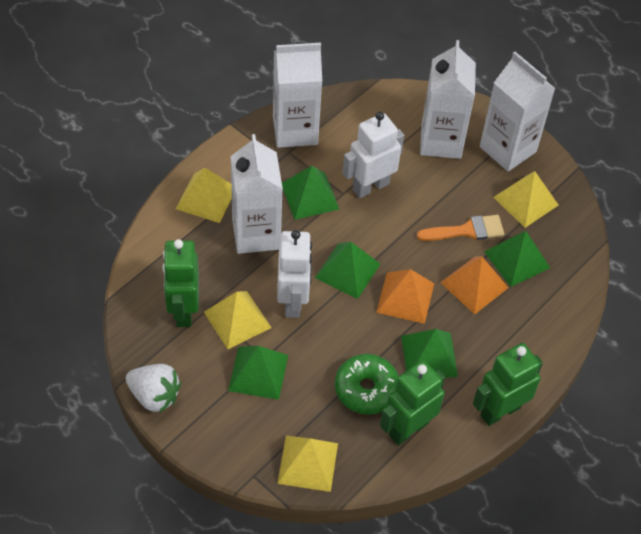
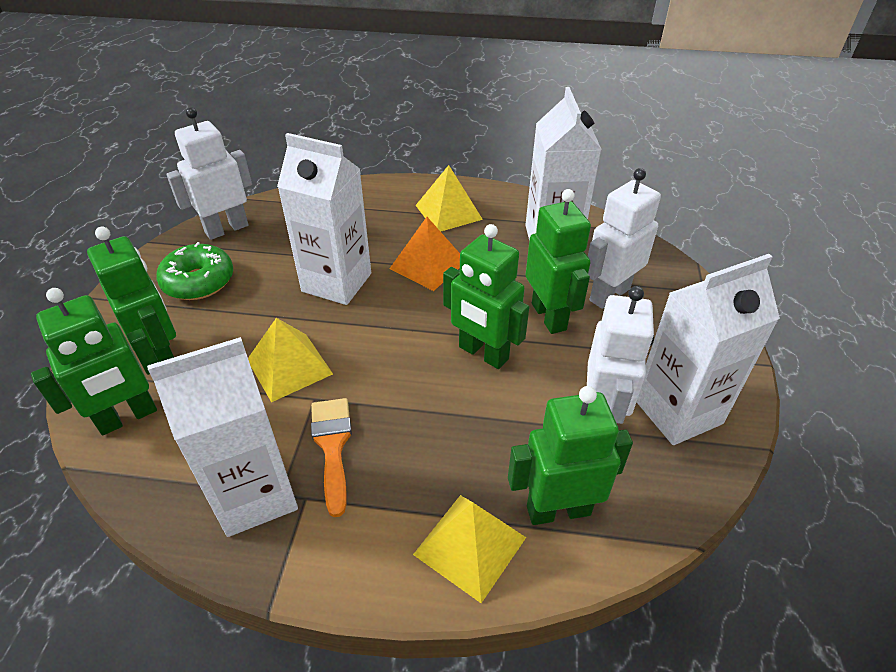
green pyramid: [228,346,288,400] [282,166,339,220] [315,242,380,299] [401,329,458,378] [484,231,550,287] = 5 -> none = 0
green robot: [163,239,199,327] [380,360,445,445] [473,343,543,426] = 3 -> [31,288,159,435] [87,227,176,362] [443,224,529,369] [508,386,633,525] [526,189,591,334] = 5
orange pyramid: [376,269,434,324] [440,256,509,314] = 2 -> [389,217,460,291] = 1
white robot: [277,230,312,318] [343,112,404,198] = 2 -> [166,107,252,240] [587,286,654,424] [588,168,661,309] = 3
white strawberry: [126,364,181,413] = 1 -> none = 0
yellow pyramid: [176,168,232,223] [204,291,271,349] [277,436,338,492] [493,171,558,228] = 4 -> [248,318,333,402] [413,495,526,603] [416,165,483,232] = 3

